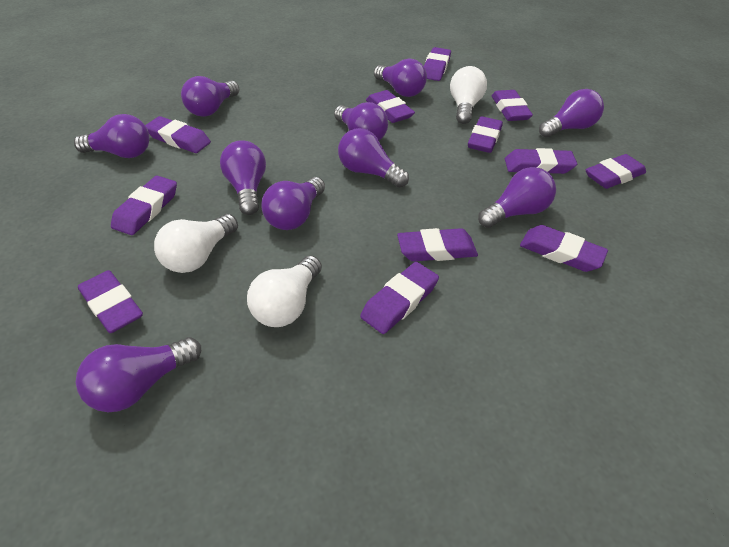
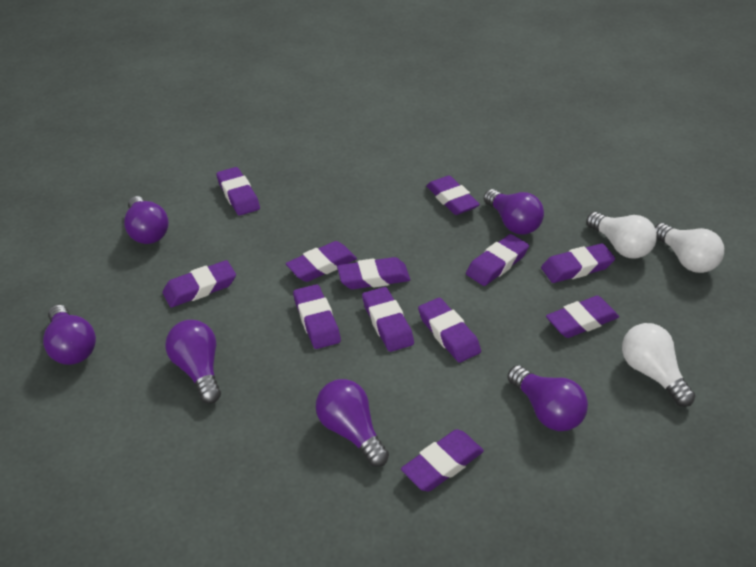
purple light bulb: [74,114,150,158] [76,337,201,412] [181,76,239,117] [220,140,266,215] [261,177,325,230] [334,102,388,140] [338,128,409,188] [374,59,427,97] [478,167,556,228] [539,89,604,138] = 10 -> [43,305,96,365] [124,196,169,244] [166,320,221,404] [316,379,389,467] [484,189,544,235] [507,365,588,431] = 6

